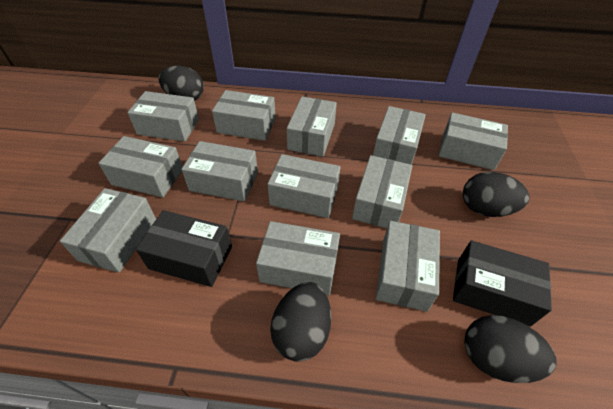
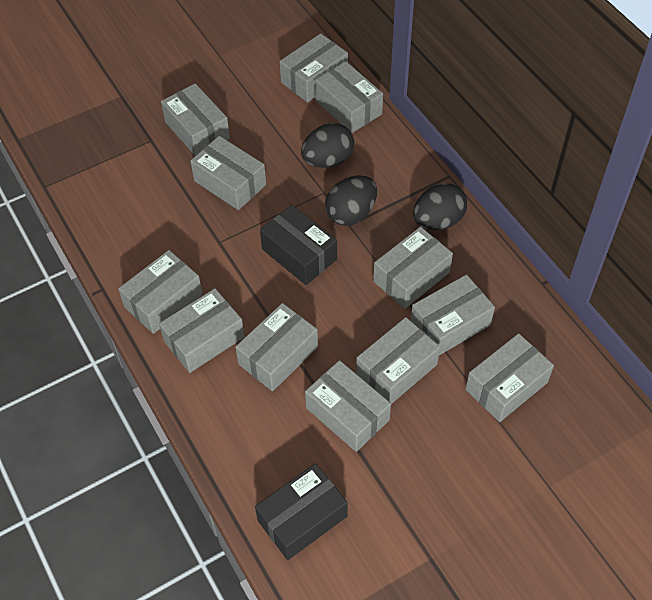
black egg: [159,66,204,101] [270,282,331,362] [463,172,530,217] [464,315,557,383] = 4 -> [301,123,355,168] [325,175,377,226] [413,183,467,230] = 3

